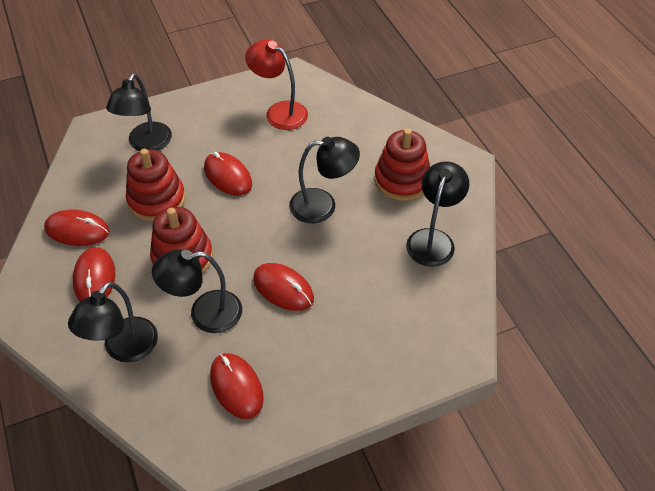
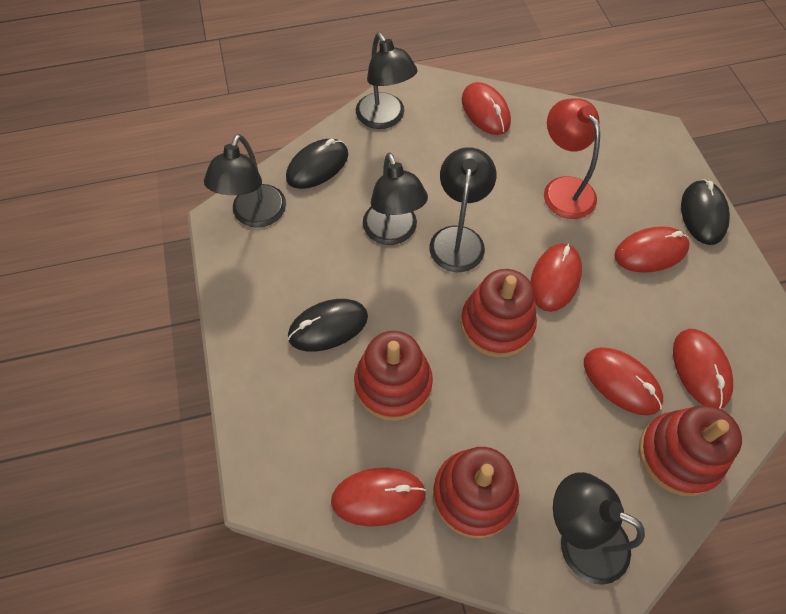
black mouse: none = 0 -> [286,138,348,189] [288,299,368,352] [681,179,730,245] = 3
red mouse: [44,209,110,246] [73,247,115,301] [204,152,252,196] [210,353,264,419] [253,263,314,311] = 5 -> [331,468,426,526] [462,82,511,135] [531,243,582,312] [584,347,663,416] [614,226,690,273] [673,329,733,409] = 6
red stacking toy: [126,149,185,222] [150,207,213,274] [374,129,430,201] = 3 -> [354,331,433,421] [433,447,519,538] [460,269,537,358] [639,405,742,496] = 4

